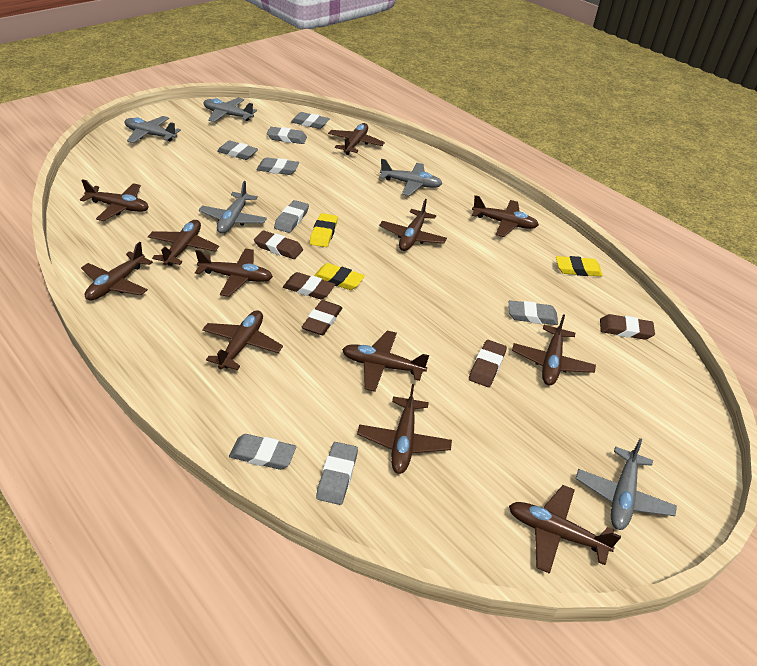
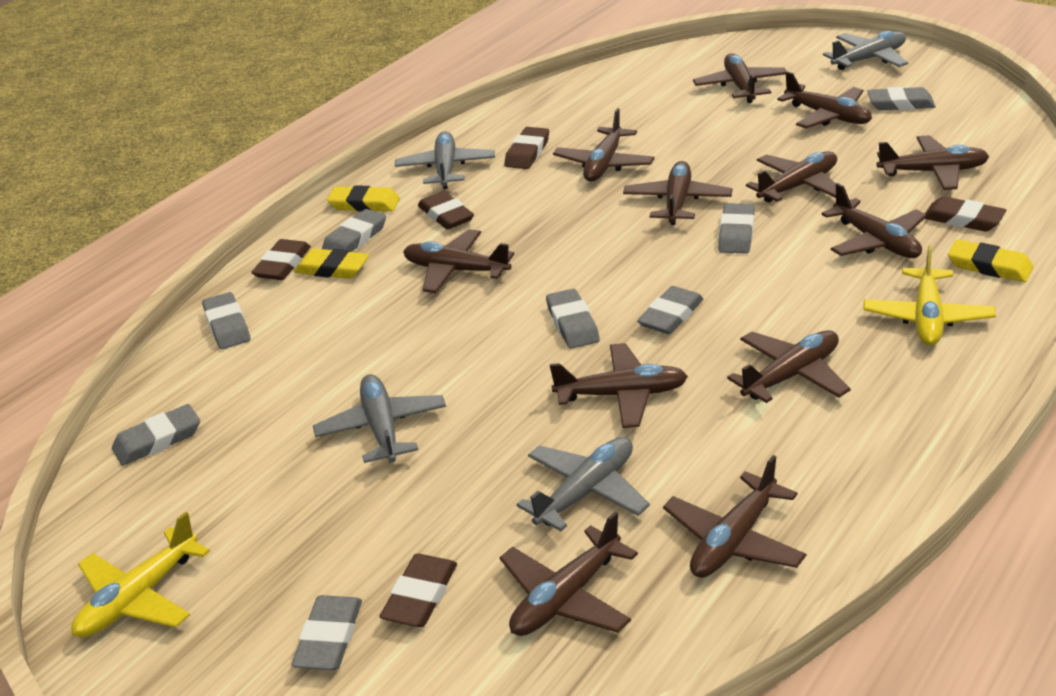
grey plane: [125,116,181,143] [199,181,267,234] [203,98,257,122] [379,159,442,196] [576,438,677,530] = 5 -> [313,374,446,463] [395,131,495,189] [516,437,650,531] [823,31,908,70] = 4
yellow plane: none = 0 -> [71,512,210,638] [863,245,996,346] = 2

